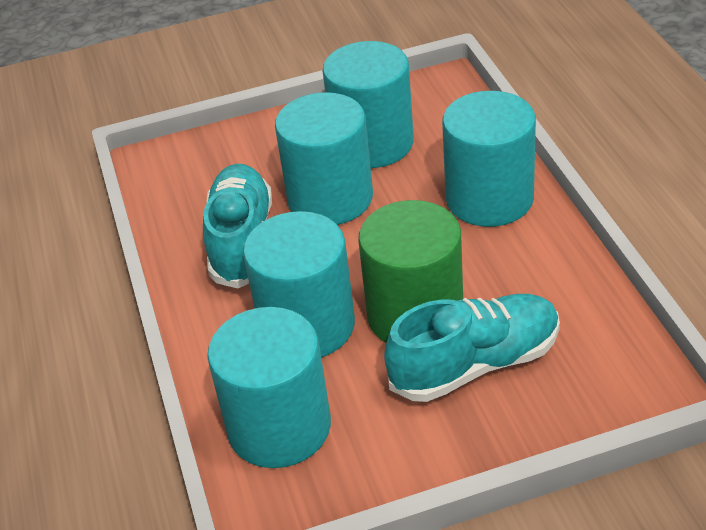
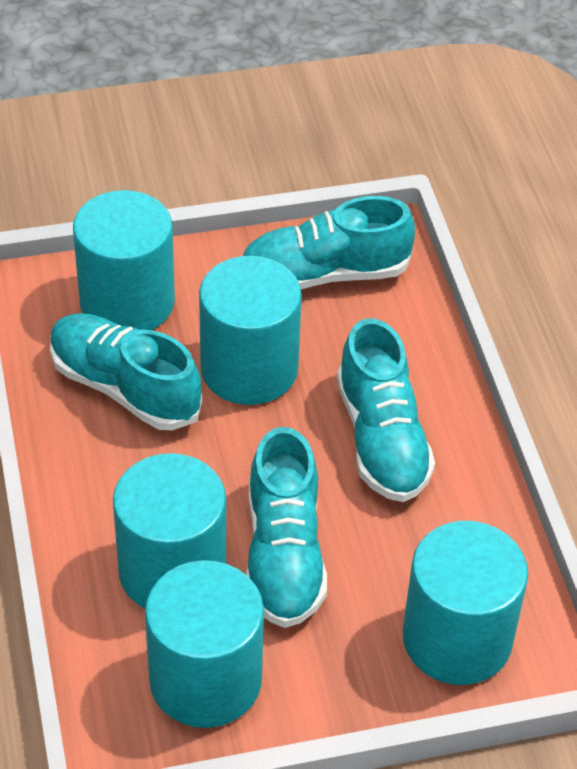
green cylinder: [358,200,463,343] = 1 -> none = 0
turquoise shoe: [203,164,272,288] [384,294,560,402] = 2 -> [50,313,202,430] [243,196,415,289] [246,427,327,628] [337,318,435,502] = 4

